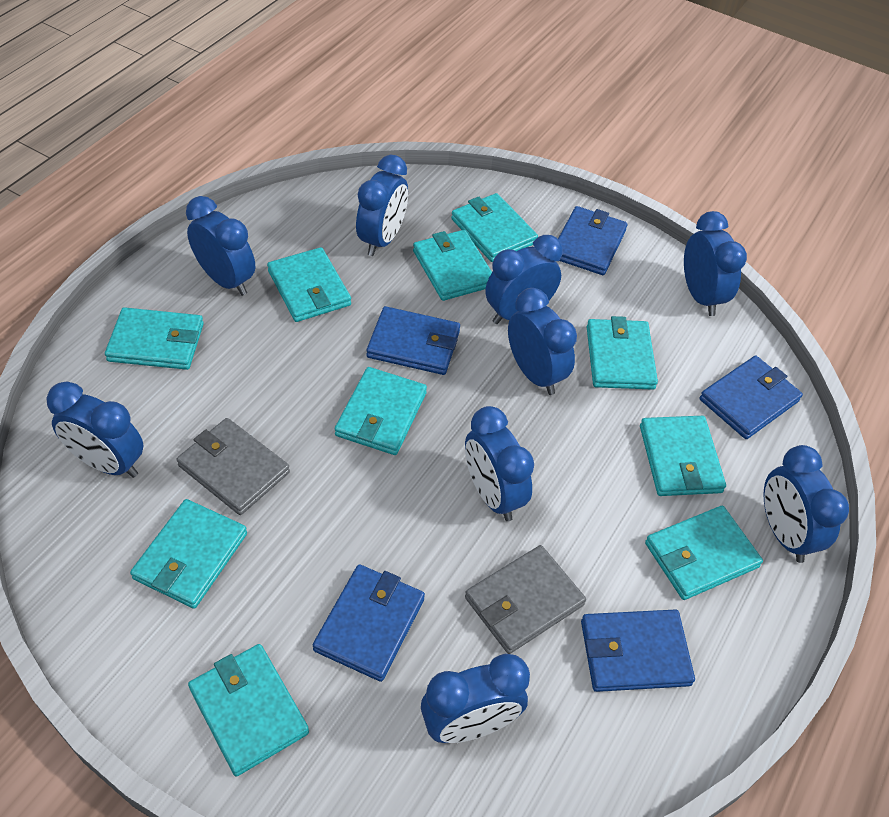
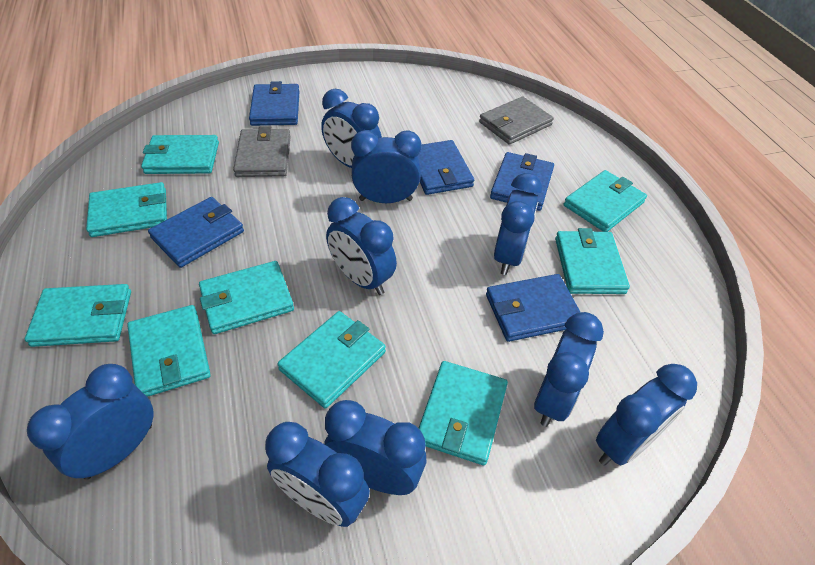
turquoise wallet: [105,307,204,370] [130,499,247,609] [188,644,309,777] [267,247,351,322] [335,367,427,455] [413,230,492,301] [451,193,538,262] [587,316,658,390] [640,416,726,496] [645,506,763,600] = 10 -> [25,284,131,347] [86,182,167,237] [127,305,211,397] [141,135,219,174] [199,261,294,334] [277,311,386,408] [419,361,508,465] [555,228,630,294] [564,170,647,232] = 9

